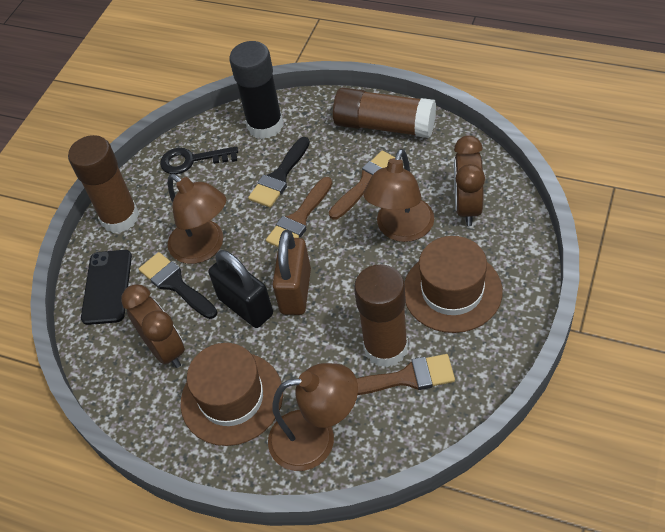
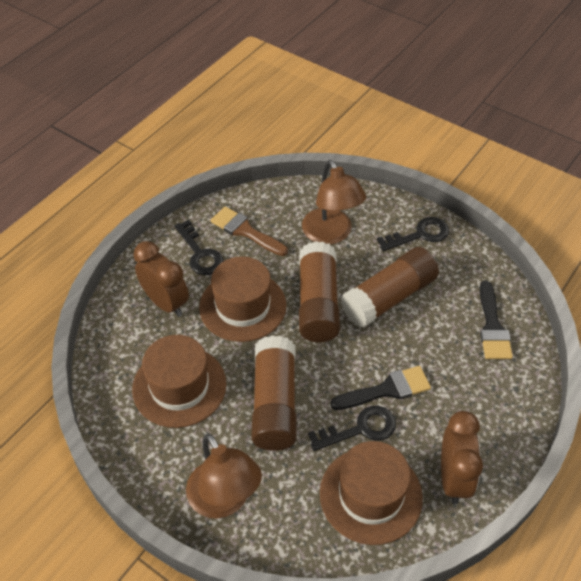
black glue stick: [229,41,283,139] = 1 -> none = 0
black key: [160,146,238,174] = 1 -> [174,220,224,275] [308,406,396,451] [377,217,449,251] = 3
black padlock: [209,250,273,328] = 1 -> none = 0
black phone: [81,250,132,325] = 1 -> none = 0
brown brush: [266,177,332,247] [329,151,395,220] [356,354,455,395] = 3 -> [211,206,288,256] = 1
brown hat: [181,343,283,446] [404,236,503,333] = 2 -> [132,335,227,428] [199,256,286,342] [320,441,423,545] = 3
brown lamp: [168,174,226,264] [268,363,358,471] [363,149,434,242] = 3 -> [186,433,262,519] [302,160,366,245] = 2
brown padlock: [273,230,311,315] = 1 -> none = 0

